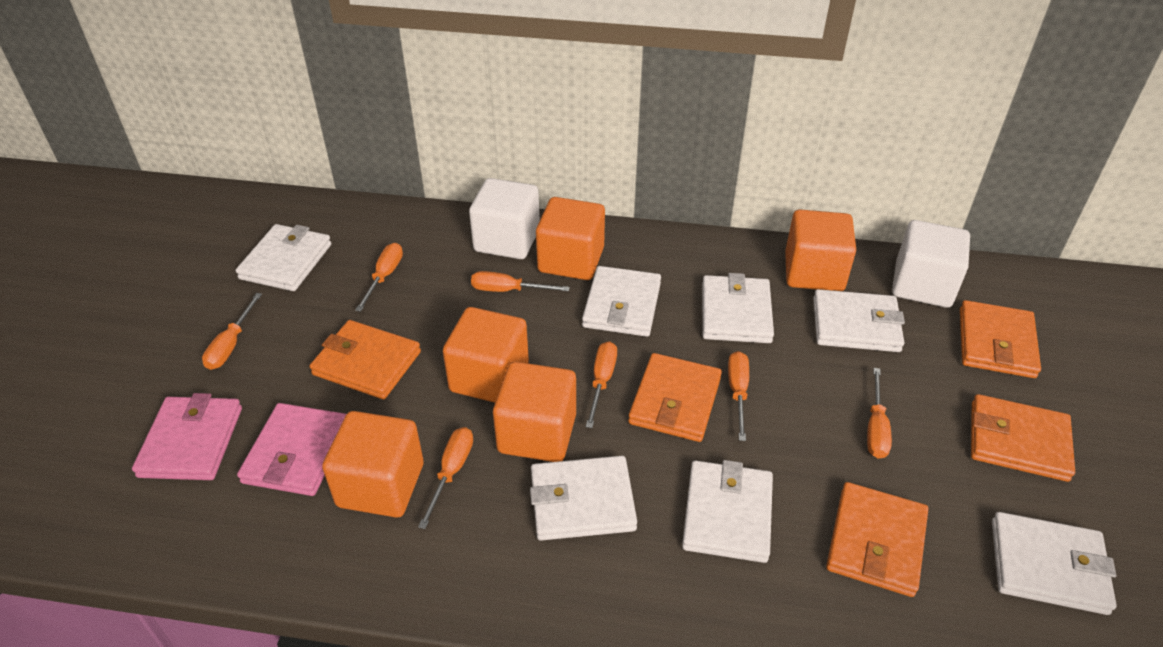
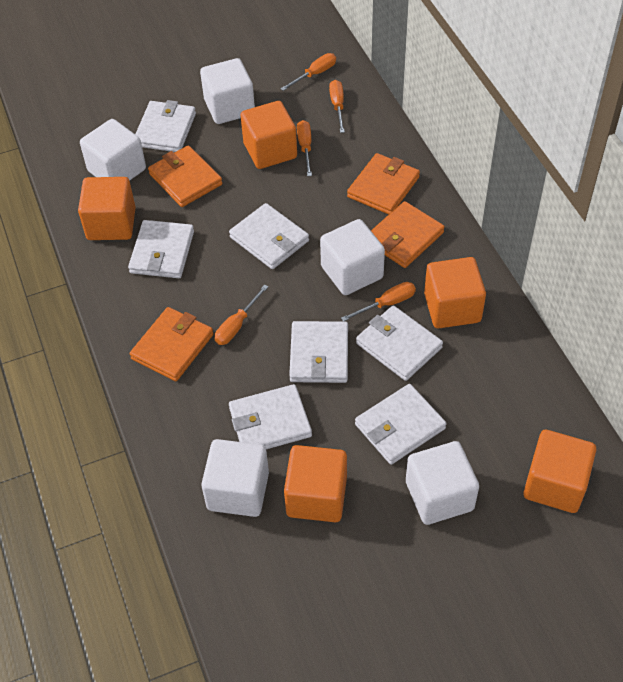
orange screwdriver: [202,293,262,370] [355,243,403,312] [418,427,473,529] [471,271,570,292] [586,341,617,428] [728,351,749,441] [867,368,892,459] = 7 -> [215,284,269,345] [280,53,336,91] [297,120,312,176] [329,80,345,133] [341,282,416,322] = 5
orange wallet: [309,320,421,399] [628,353,722,442] [826,482,928,597] [960,300,1041,378] [971,394,1075,482] = 5 -> [130,307,214,381] [148,145,222,207] [347,153,420,215] [371,201,445,268] = 4
pink wallet: [132,393,242,480] [237,403,346,496] = 2 -> none = 0
white cube: [469,178,540,259] [892,220,970,308] = 2 -> [80,119,146,181] [200,58,255,124] [201,439,269,517] [320,219,385,295] [406,441,479,525] = 5

